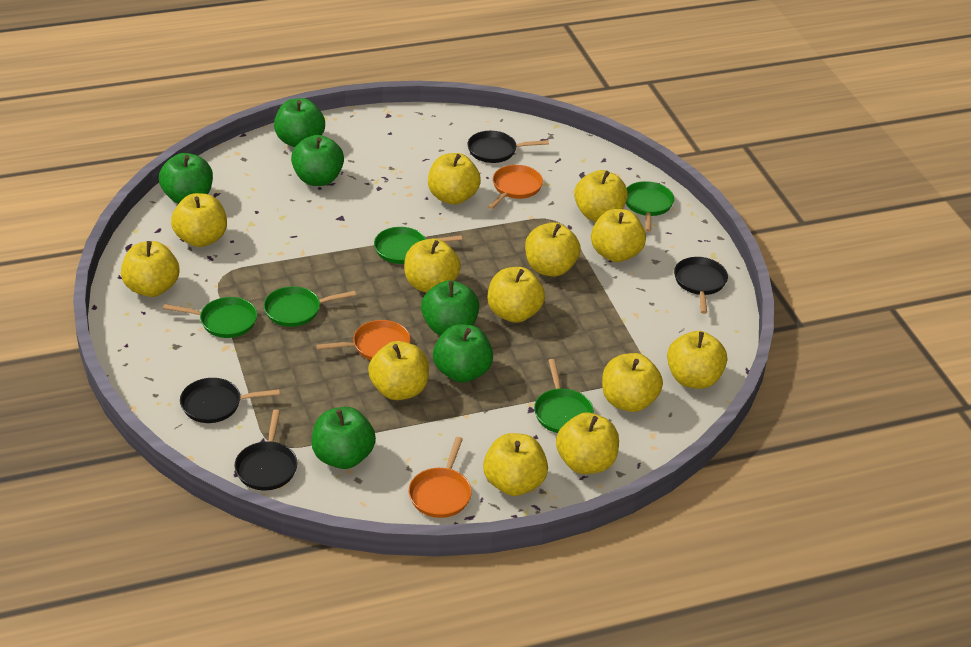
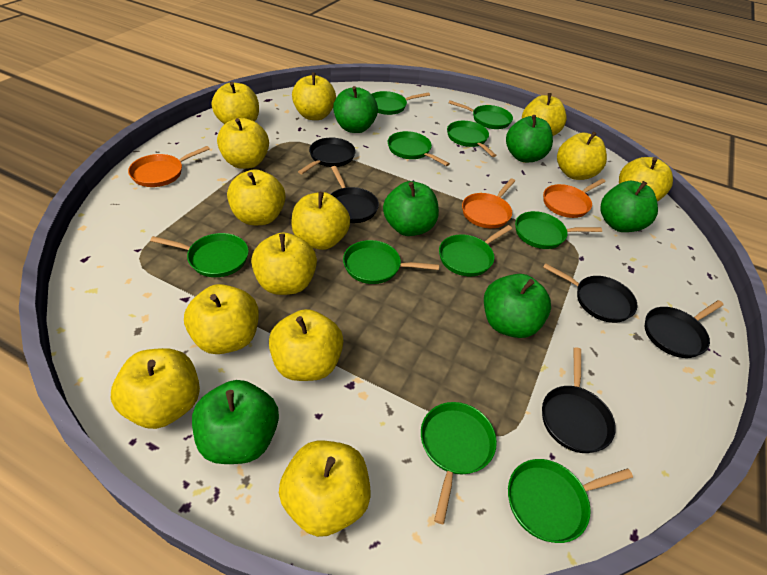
black pan: [180,378,280,423] [234,409,298,490] [467,131,549,163] [674,257,728,314] = 4 -> [298,138,356,174] [331,166,379,223] [542,347,616,453] [543,263,637,323] [645,300,724,358] = 5
green pan: [163,297,257,338] [264,286,356,327] [374,227,462,264] [534,359,594,433] [626,181,674,232] = 5 -> [150,233,249,277] [343,240,439,284] [372,91,430,115] [388,131,450,166] [421,402,497,524] [439,225,512,276] [447,121,496,157] [449,100,513,129] [508,459,633,543] [515,211,602,249] = 10

